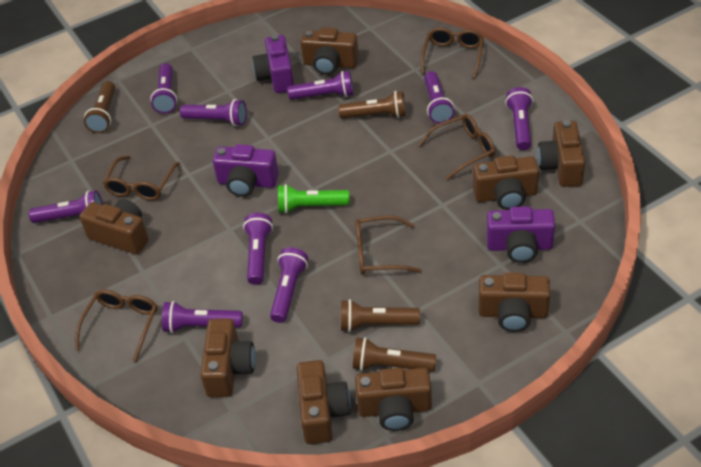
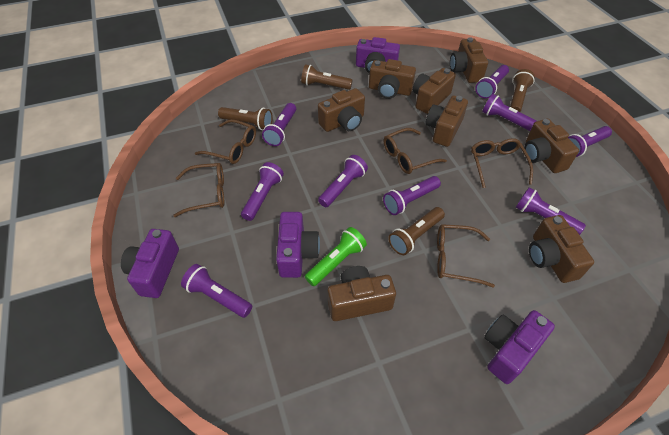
purple camera: [213,144,279,197] [252,35,294,93] [486,206,555,263] = 3 -> [121,229,179,298] [276,212,320,278] [356,37,400,74] [484,310,555,384] = 4

